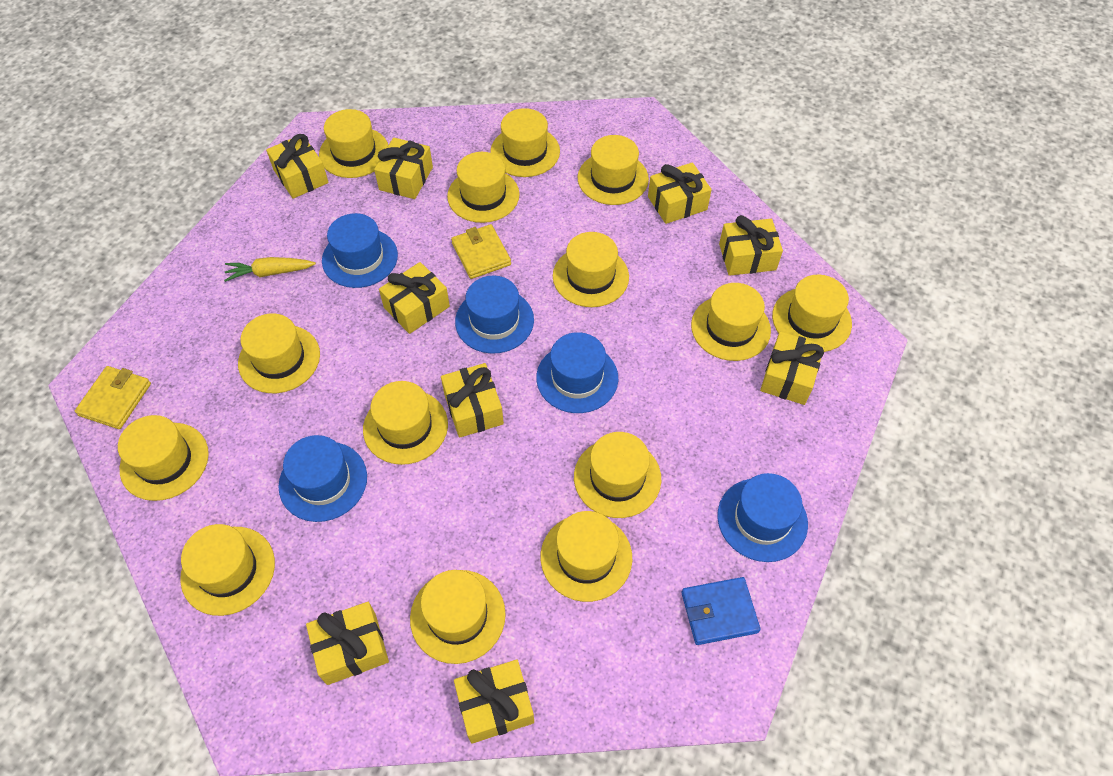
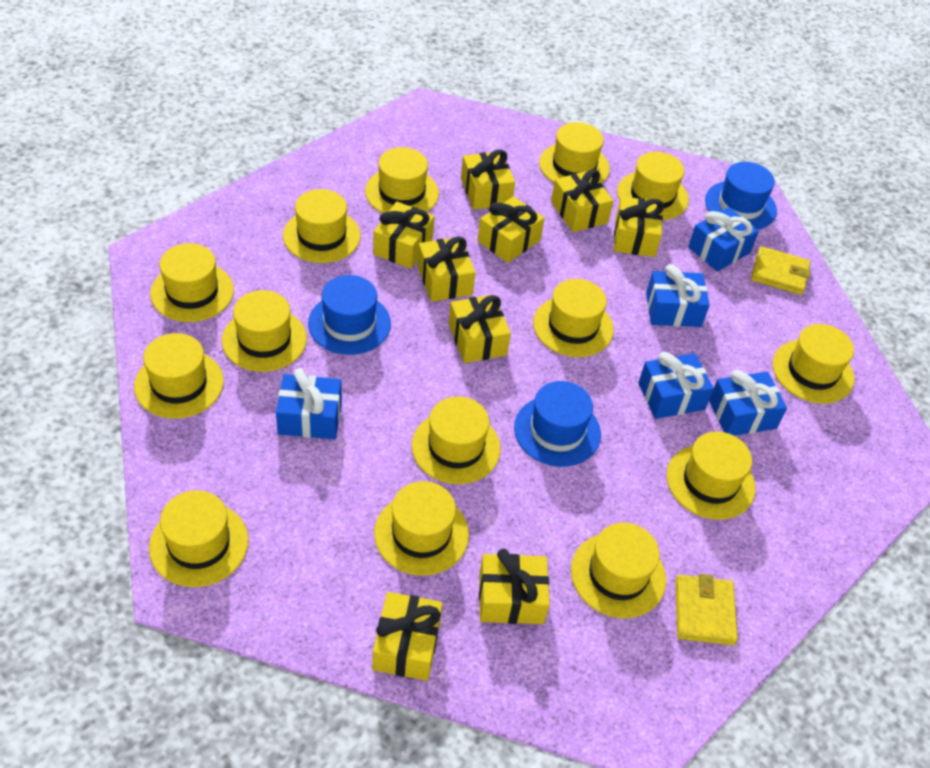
blue gift: none = 0 -> [276,368,342,439] [638,352,714,419] [646,264,710,327] [688,207,759,272] [709,370,787,436] = 5
blue hat: [278,435,367,522] [322,213,398,288] [455,276,534,354] [536,332,618,413] [717,473,808,562] = 5 -> [308,275,391,355] [514,381,601,467] [705,162,777,230] = 3
blue wallet: [682,577,761,645] = 1 -> none = 0
yellow carrot: [224,257,316,282] = 1 -> none = 0

